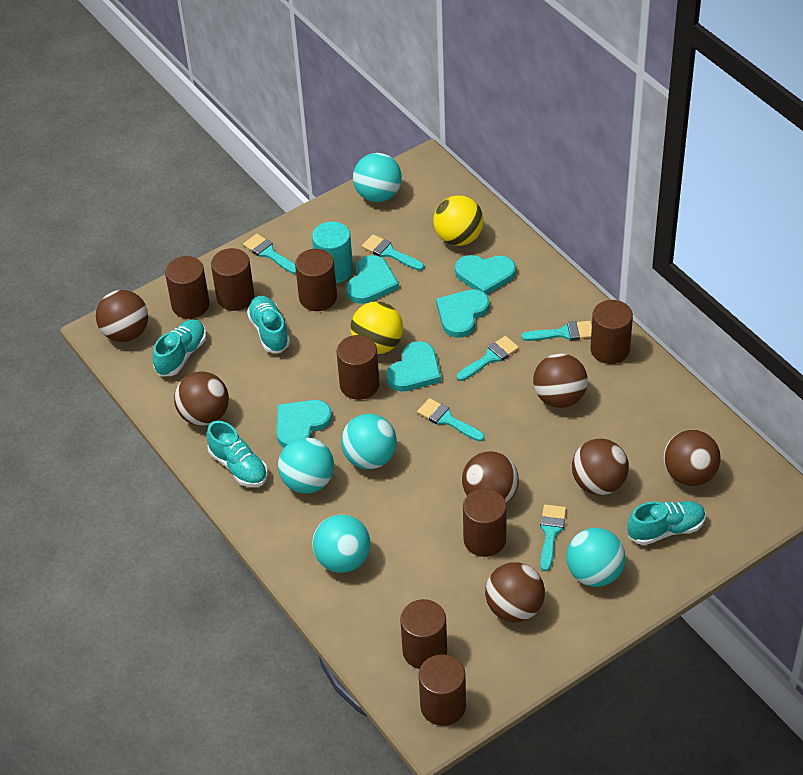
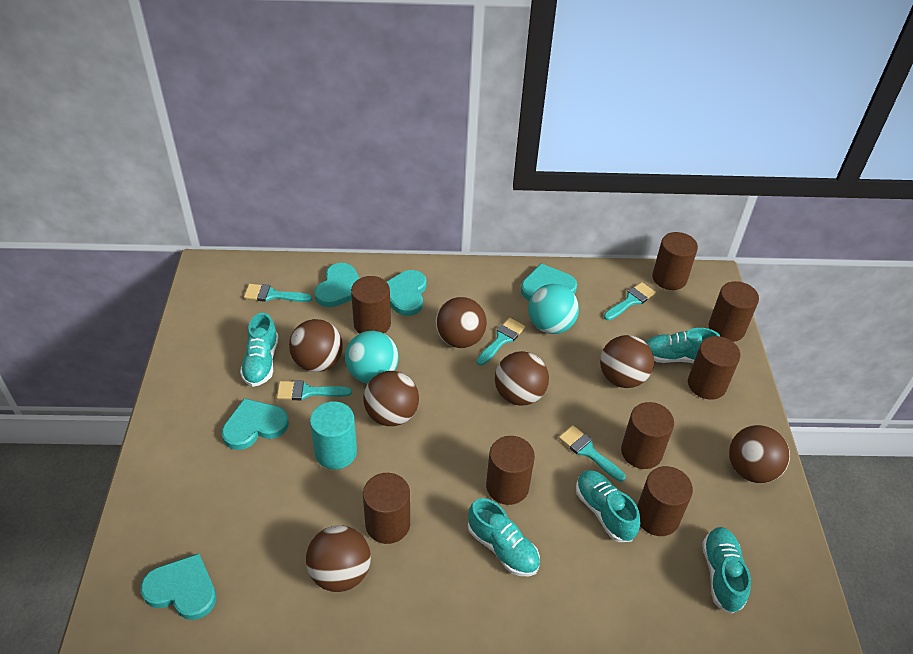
turquoise ball: [278,437,334,494] [312,514,370,573] [341,414,397,469] [353,153,402,202] [566,528,625,587] = 5 -> [345,331,399,384] [528,284,579,334] = 2
turquoise brush: [243,234,296,274] [362,234,424,271] [417,398,485,442] [457,336,519,381] [521,321,592,341] [540,504,566,571] = 6 -> [244,284,312,302] [277,380,352,400] [476,318,526,366] [559,425,626,482] [604,282,656,321] = 5
turquoise shoe: [153,319,206,376] [206,421,268,487] [247,296,290,353] [627,501,706,545] = 4 -> [240,313,278,387] [468,498,540,576] [576,470,640,542] [646,328,721,363] [702,527,751,614] = 5
yellow ball: [351,301,403,354] [433,195,484,246] = 2 -> none = 0

